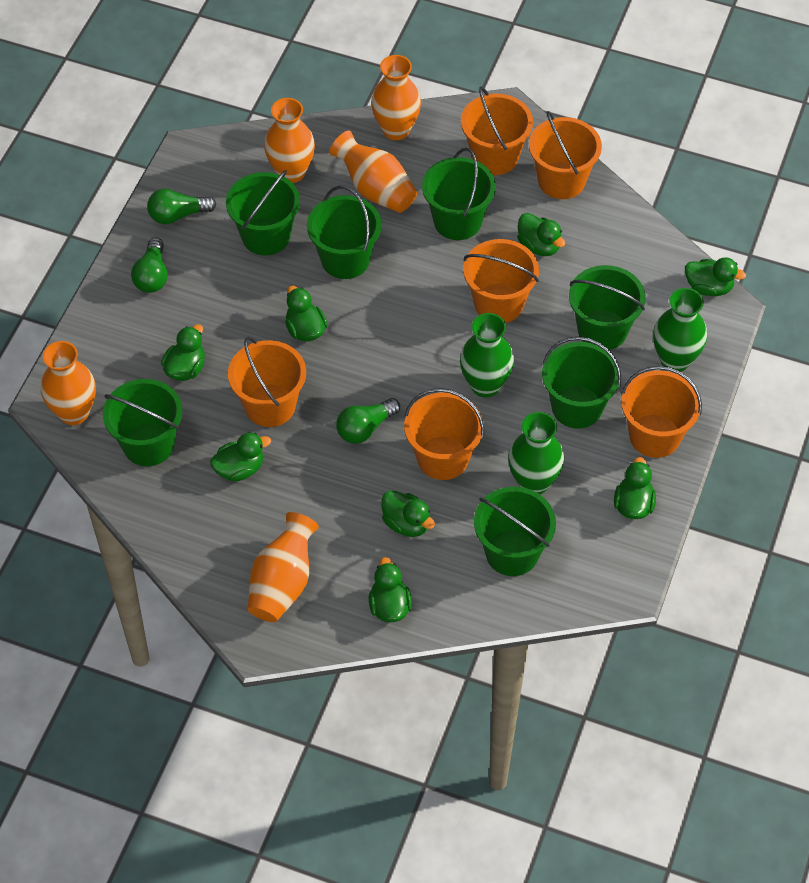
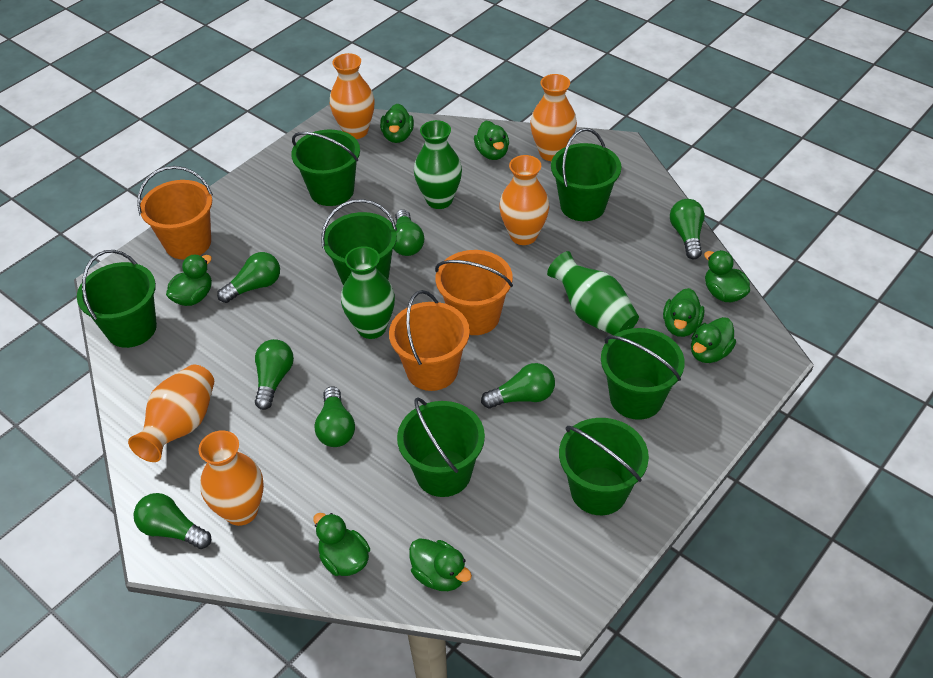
green light bulb: [131,237,168,293] [147,189,216,224] [336,398,400,444] = 3 -> [134,493,211,549] [217,252,280,303] [255,339,294,410] [314,386,355,447] [393,209,424,256] [481,363,555,408] [670,199,705,259] = 7
orange bucket: [228,337,306,427] [404,388,484,480] [461,86,533,175] [463,239,539,323] [529,111,602,199] [621,366,702,458] = 6 -> [137,166,213,259] [389,290,470,391] [435,250,513,335] = 3

